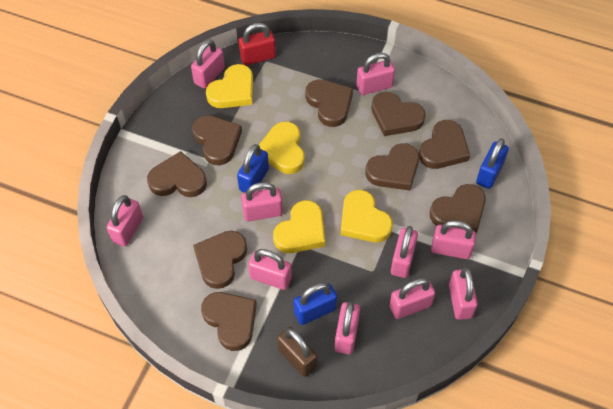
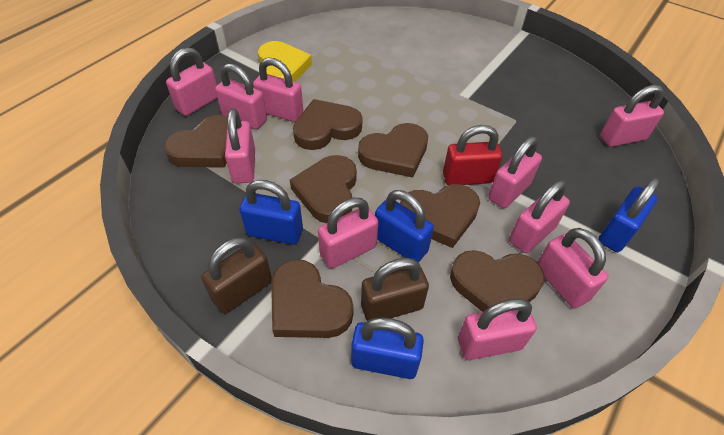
blue padlock: [237,144,269,193] [293,283,337,325] [476,138,509,189] = 3 -> [239,180,303,245] [351,317,424,379] [375,190,434,262] [599,178,660,252] = 4
brown heart: [147,151,207,197] [192,115,242,165] [193,231,247,289] [201,292,257,351] [305,79,353,127] [366,143,419,191] [371,92,426,136] [419,120,470,169] [430,184,486,234] = 9 -> [164,115,228,168] [271,259,354,338] [290,155,357,223] [293,99,363,150] [358,123,428,178] [400,184,480,248] [450,250,545,312] = 7
brown padlock: [277,327,317,377] = 1 -> [201,237,272,314] [361,258,429,321] = 2
yellow heart: [206,64,253,108] [259,122,305,174] [273,200,325,253] [341,190,393,242] = 4 -> [258,41,312,82] = 1

